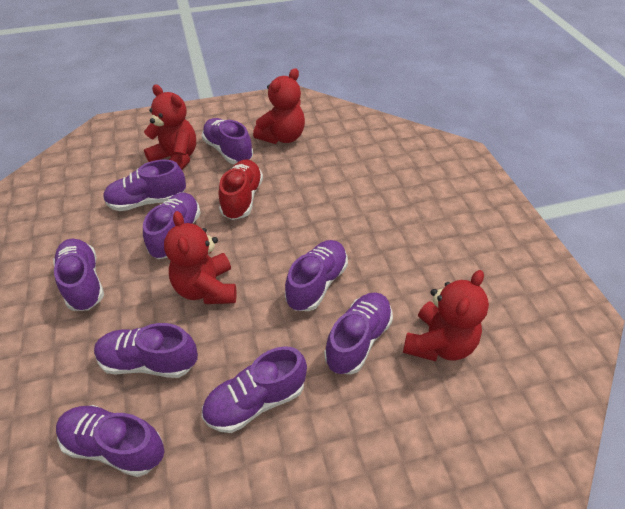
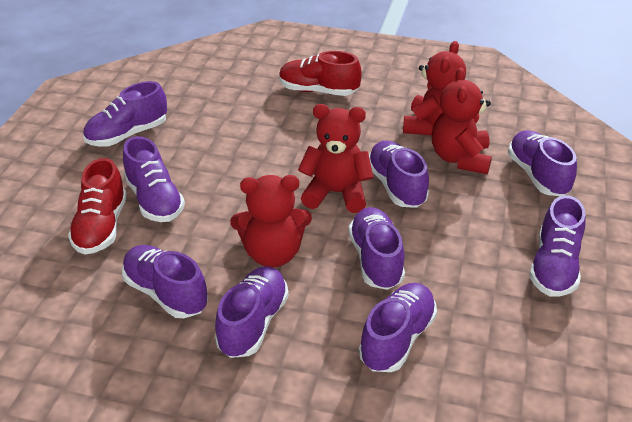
red shoe: [219,159,263,220] = 1 -> [68,158,127,255] [279,51,361,96] = 2

